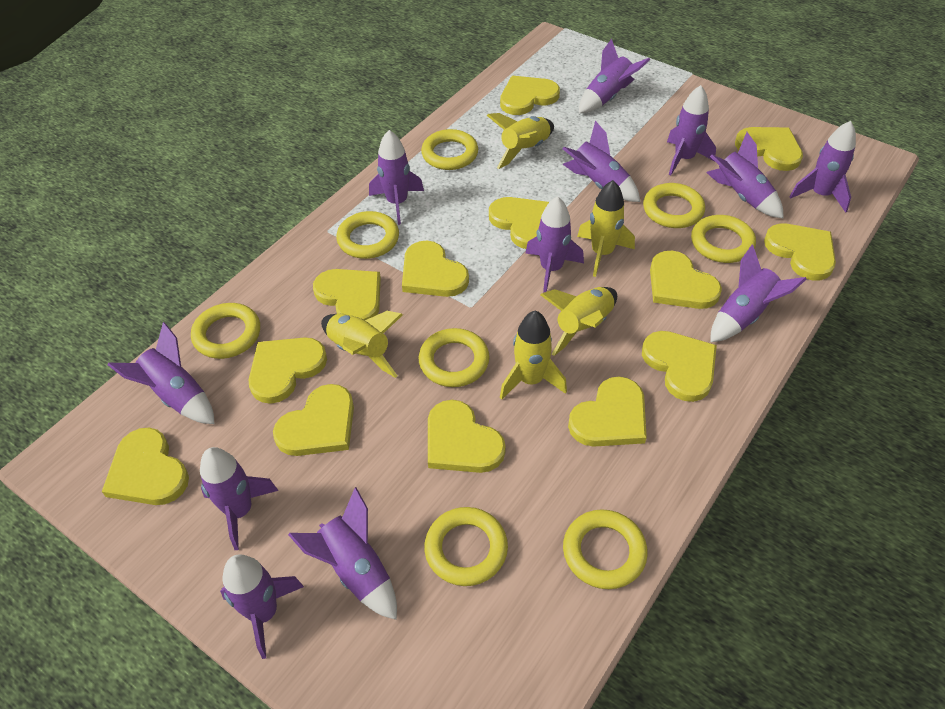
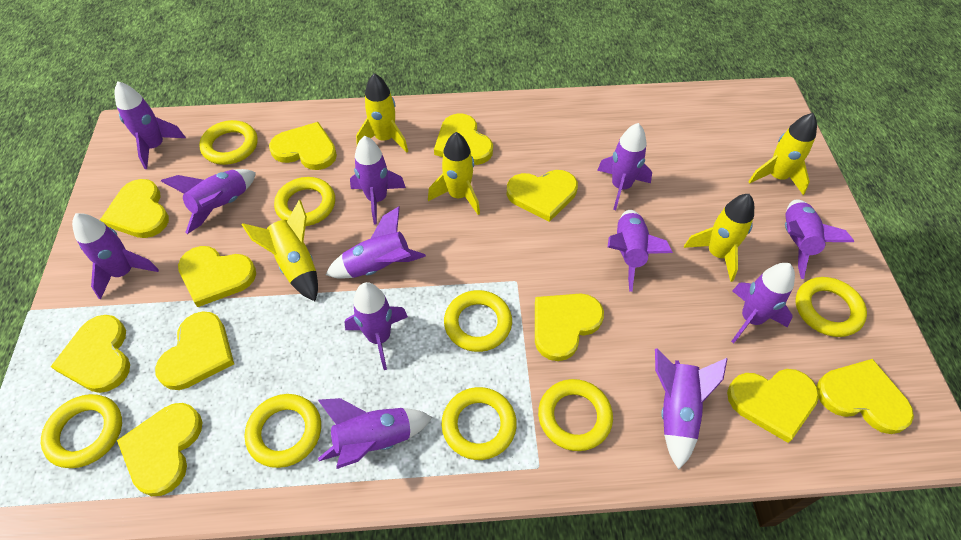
yellow heart: [102,428,189,505] [249,337,327,404] [273,384,354,456] [313,269,381,320] [402,241,469,297] [428,400,506,473] [489,197,549,249] [500,76,560,115] [568,377,647,447] [642,331,717,402] [650,251,722,309] [735,127,803,171] [764,224,836,280] = 13 -> [51,315,130,393] [100,179,169,238] [117,403,203,496] [155,311,234,390] [178,246,256,307] [269,122,337,170] [434,113,493,165] [507,170,578,222] [535,294,604,361] [727,369,819,443] [817,359,914,434] = 11

